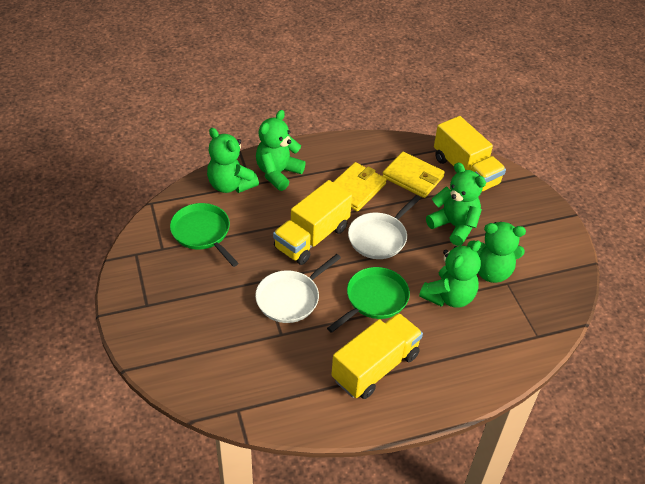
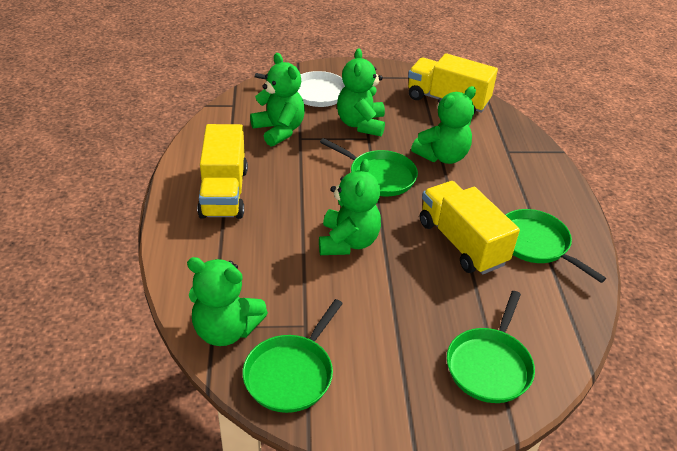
green pan: [170,203,239,267] [327,267,410,333] = 2 -> [243,299,343,413] [320,138,418,196] [447,291,535,403] [506,209,606,283] = 4
white pan: [255,254,341,323] [348,195,421,259] = 2 -> [255,71,345,107] = 1
yellow wallet: [333,162,387,212] [382,152,445,198] = 2 -> none = 0

